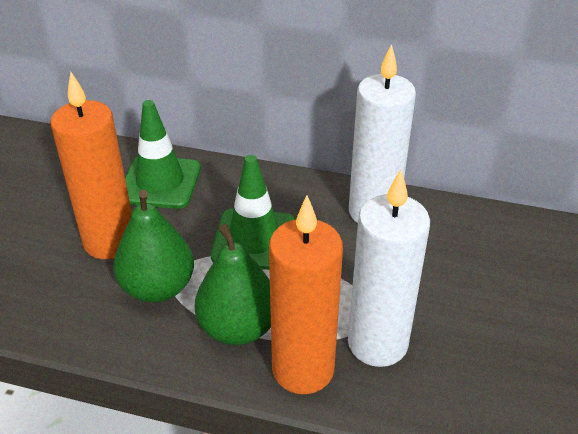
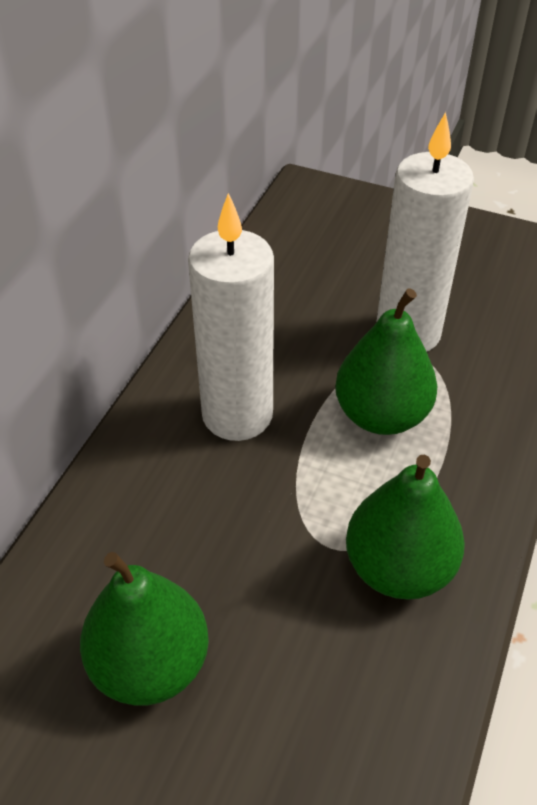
green pear: [113,190,194,303] [195,224,271,345] = 2 -> [80,552,209,706] [335,289,437,435] [346,454,465,600] = 3
green traffic cone: [125,100,201,209] [211,155,296,270] = 2 -> none = 0
orange candle: [51,72,132,259] [269,196,343,394] = 2 -> none = 0

